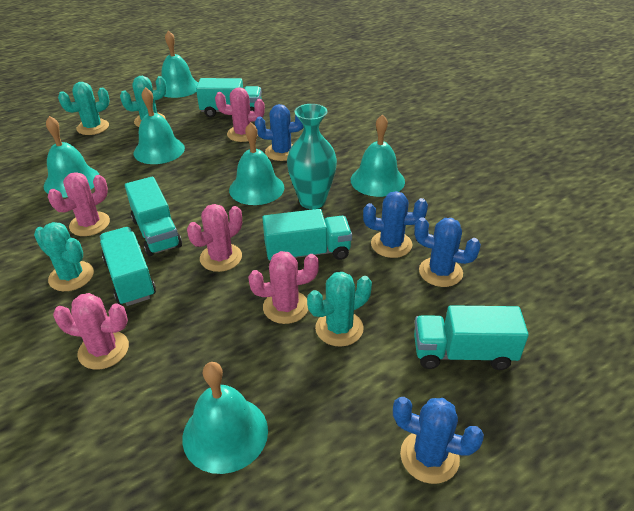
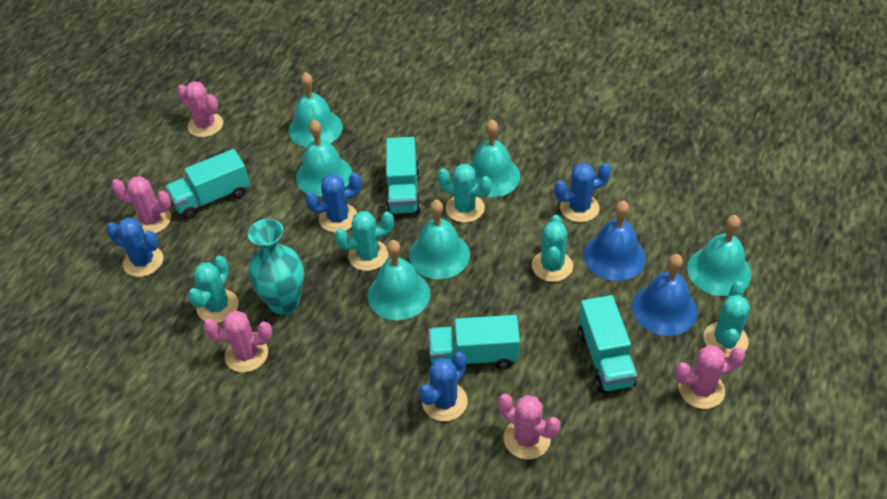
blue bell: none = 0 -> [584,200,646,281] [632,254,697,336] = 2
turquoise cactus: [34,222,94,291] [58,82,110,135] [120,76,167,127] [307,272,372,347] = 4 -> [188,256,239,323] [334,211,394,271] [438,164,492,223] [532,215,573,282] [703,281,750,358] = 5
turquoise truck: [99,227,156,306] [125,177,182,256] [196,78,262,117] [262,209,352,261] [414,305,529,370] = 5 -> [166,149,250,219] [386,137,421,214] [429,315,520,369] [578,295,637,392] = 4

